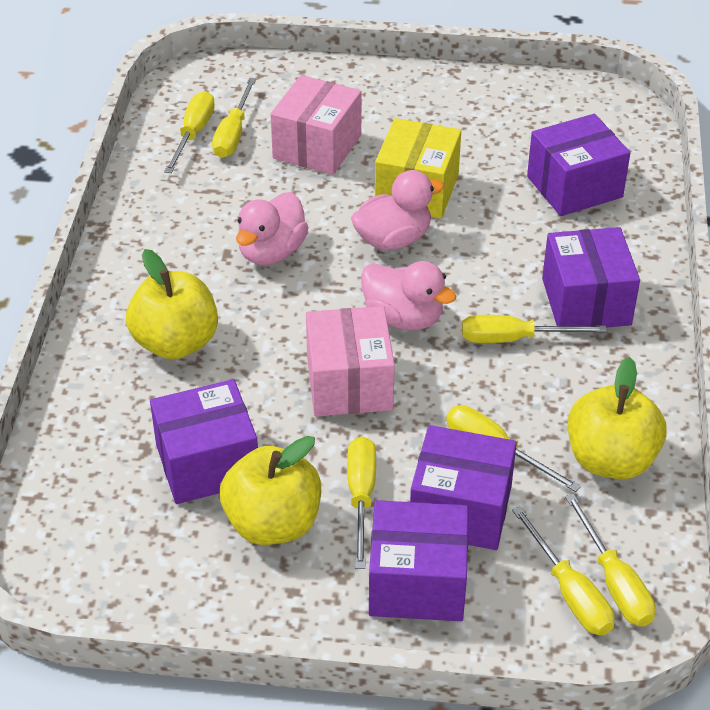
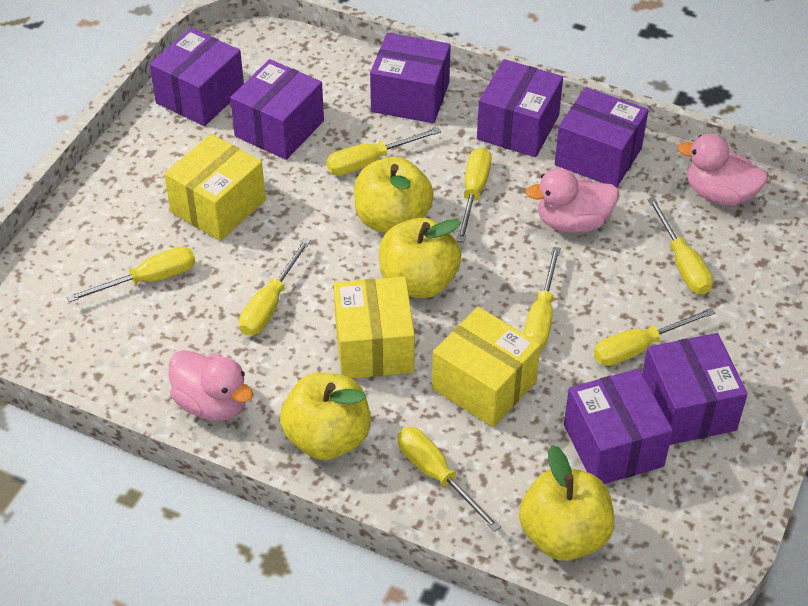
pink box: [270,75,361,175] [306,306,395,416] = 2 -> none = 0
purple box: [150,379,258,504] [369,500,468,621] [410,425,517,550] [527,114,630,216] [542,227,640,327] = 5 -> [149,28,244,126] [230,59,324,160] [370,33,451,123] [477,59,563,157] [555,87,648,188] [564,369,673,484] [642,333,748,445] = 7
yellow apple: [126,249,218,359] [220,436,321,545] [568,357,667,479] = 3 -> [280,372,371,460] [354,157,434,233] [379,218,461,298] [519,445,614,561] = 4
yellow box: [375,118,461,219] = 1 -> [164,134,266,241] [334,277,415,378] [432,307,541,427] = 3
yellow screwdriver: [164,91,215,173] [212,78,256,158] [347,437,376,569] [446,405,581,492] [462,315,607,343] [512,506,614,635] [565,494,656,626] = 7 -> [67,246,195,302] [239,238,311,336] [326,127,441,175] [397,427,501,532] [457,147,491,242] [524,247,561,350] [594,308,715,366] [648,197,713,294] = 8

